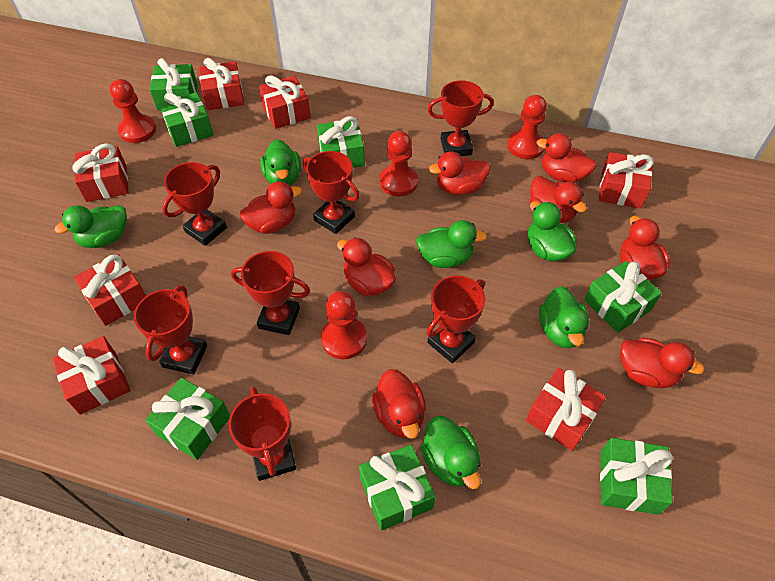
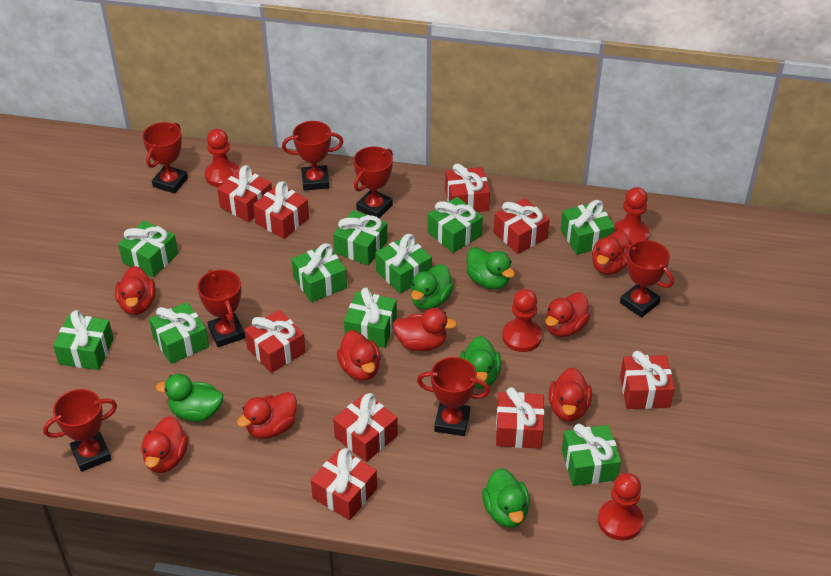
green duck: [55,205,127,248] [260,139,301,186] [416,220,487,268] [421,416,481,489] [528,201,577,262] [539,286,589,348] = 6 -> [156,374,223,422] [411,264,454,310] [460,336,501,389] [466,247,515,289] [482,468,530,527] = 5
green gift: [145,378,230,460] [150,58,198,110] [159,92,213,147] [317,116,365,168] [359,445,436,531] [584,261,662,333] [600,438,673,515] = 7 -> [53,310,114,370] [118,221,178,277] [149,302,209,364] [292,243,347,302] [333,210,387,266] [344,288,397,348] [376,234,432,294] [428,197,483,253] [561,200,615,255] [562,424,621,486] = 10
red gift: [52,336,130,414] [72,144,129,202] [74,254,146,326] [199,58,244,110] [259,75,311,129] [526,368,606,451] [599,152,654,209] = 7 -> [217,165,272,222] [244,310,306,373] [253,181,309,239] [311,448,377,520] [333,393,398,462] [445,164,490,212] [494,198,550,254] [496,387,544,449] [620,351,675,409] = 9

